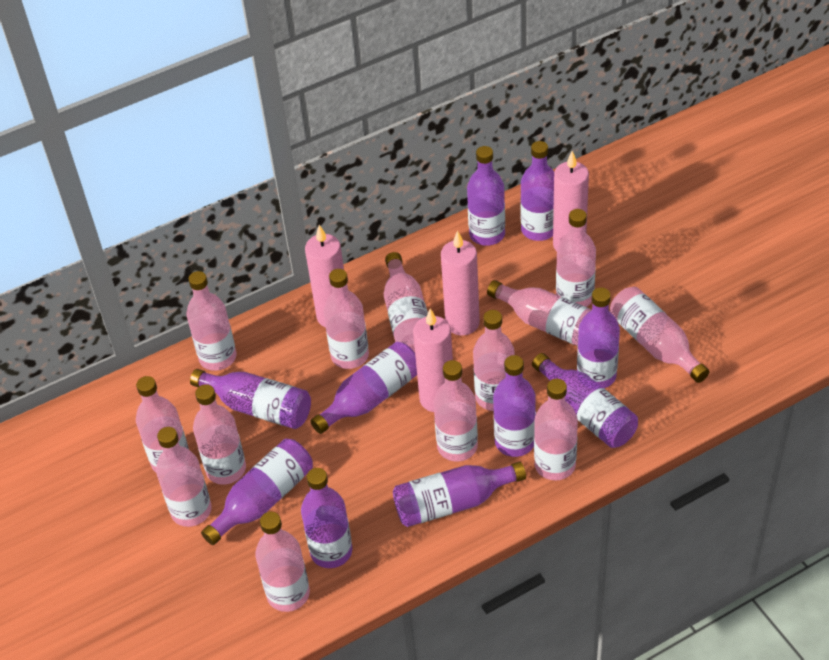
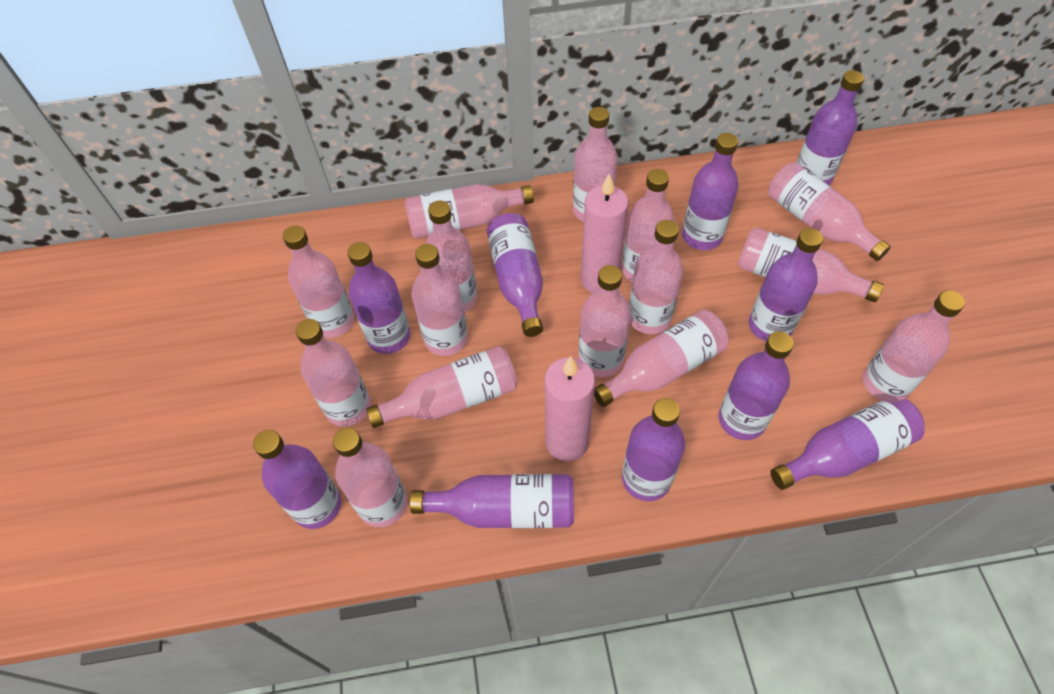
pink bottle: [136,376,189,472] [156,427,212,527] [186,271,236,371] [193,384,246,485] [255,512,310,612] [323,269,369,369] [384,252,428,352] [433,360,478,462] [473,310,514,411] [487,280,591,346] [534,379,578,481] [556,209,596,307] [610,287,710,383] = 13 -> [283,226,354,338] [296,319,371,427] [333,427,407,527] [366,346,517,428] [404,184,534,239] [412,244,468,356] [425,201,477,313] [573,107,618,222] [579,265,631,377] [594,310,729,407] [622,169,674,282] [629,220,683,334] [738,227,884,302] [768,162,891,261] [863,290,965,401] = 15
pink candle: [305,225,344,328] [413,308,453,412] [441,231,480,336] [553,151,589,251] = 4 -> [544,356,595,461] [581,173,629,293] = 2

